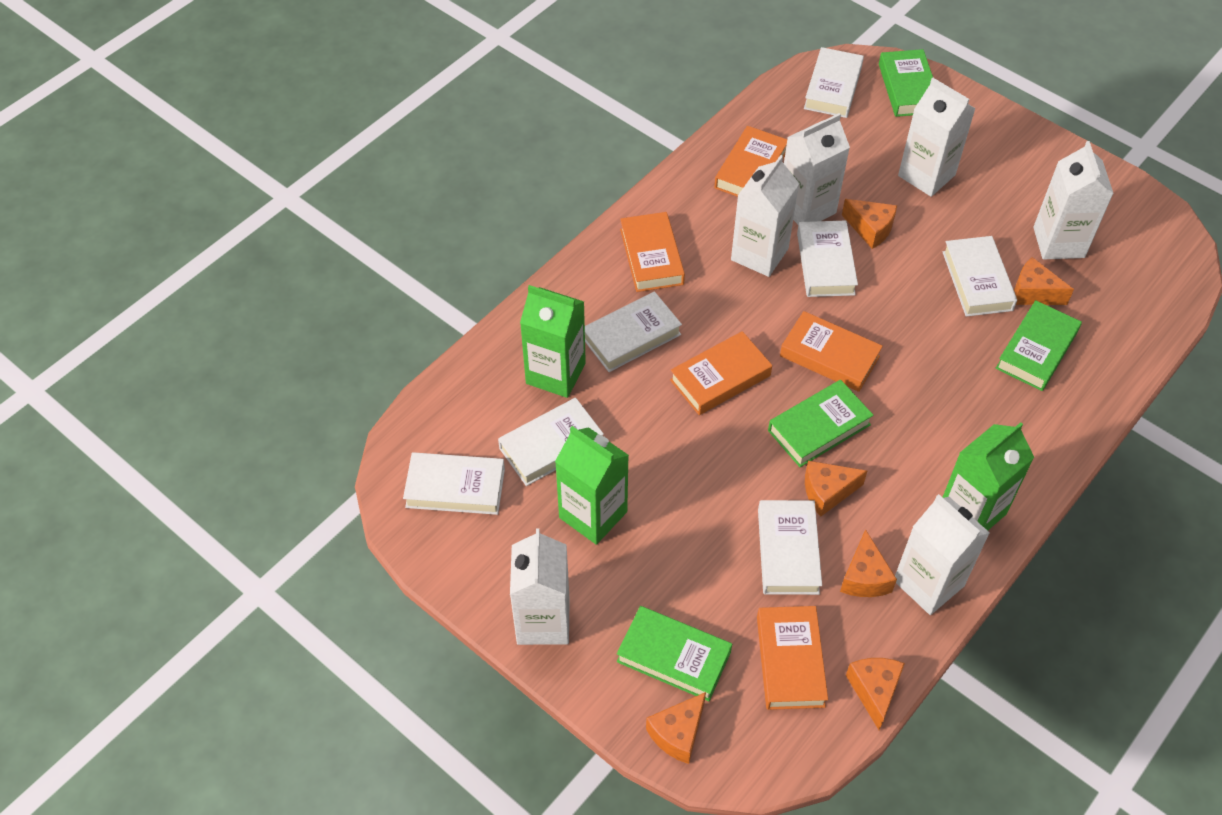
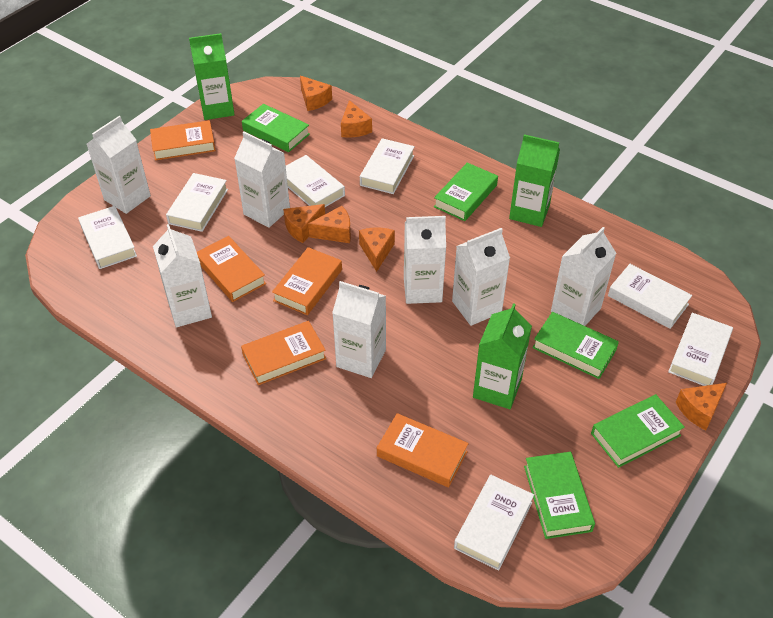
green book: [617,606,732,701] [768,380,874,467] [879,49,933,117] [996,300,1082,391] = 4 -> [242,104,310,152] [434,162,498,221] [524,452,595,539] [532,312,619,379] [591,394,685,468] = 5
white carton: [510,528,570,645] [731,155,799,277] [784,113,850,225] [895,494,990,615] [898,78,976,197] [1033,141,1114,260] = 6 -> [87,116,151,214] [153,224,212,327] [234,132,290,228] [332,281,386,378] [404,216,446,304] [452,228,510,326] [551,227,616,326] = 7

